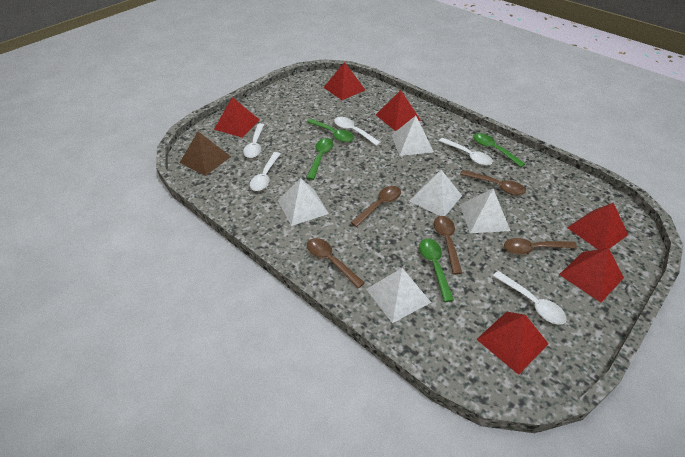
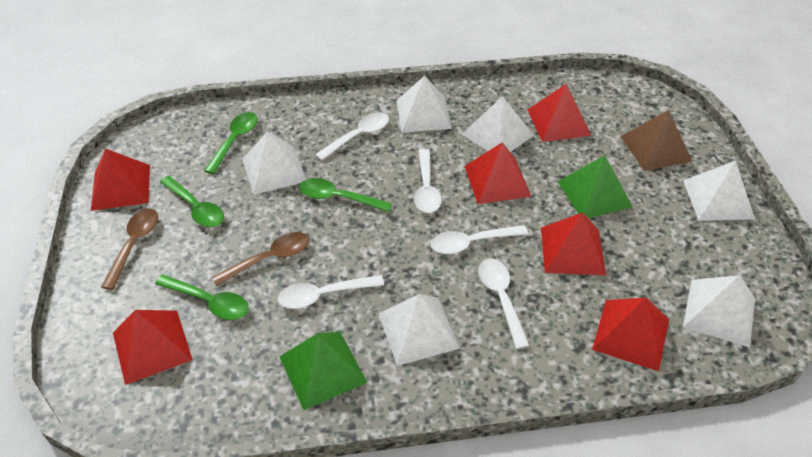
brown spoon: [307,238,365,288] [350,186,401,227] [434,216,462,275] [460,170,526,195] [504,238,577,254] = 5 -> [101,209,158,290] [212,232,309,286] = 2
green pyramid: none = 0 -> [279,332,367,410] [557,155,633,218] = 2
white pyramid: [278,178,329,226] [366,268,431,323] [392,116,434,156] [410,170,462,216] [460,189,511,233] = 5 -> [242,131,306,195] [378,294,460,366] [396,76,452,132] [462,96,534,152] [683,161,755,221] [683,275,755,348] = 6

